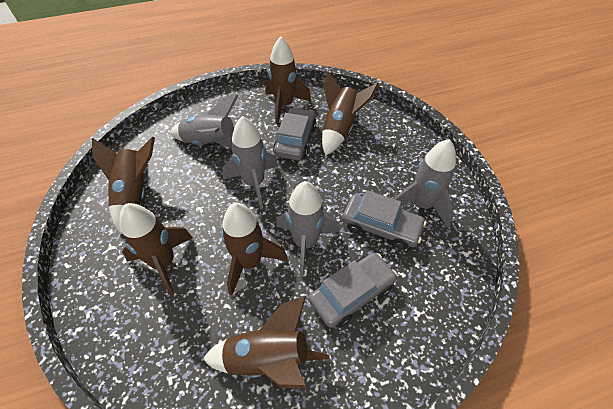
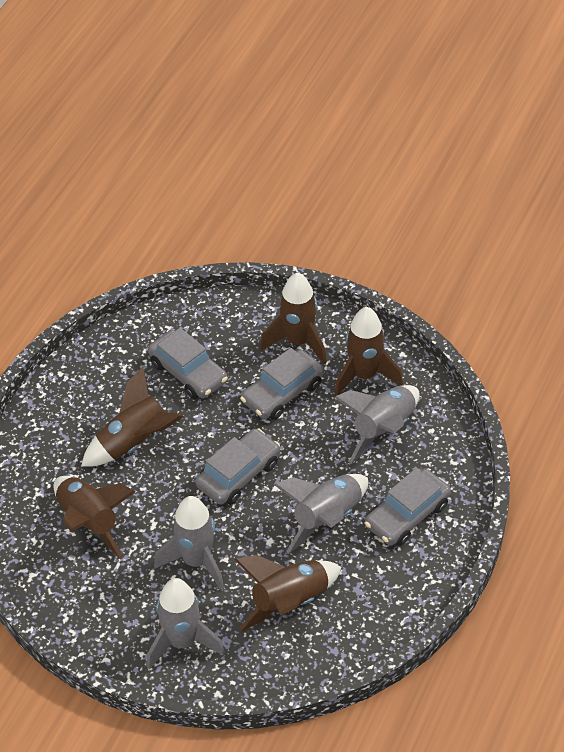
brown rocket: [92,136,155,234] [120,203,193,296] [203,296,330,389] [221,203,288,296] [265,36,311,124] [322,71,379,156] = 6 -> [54,476,136,560] [81,366,184,467] [234,555,341,632] [260,273,327,364] [334,307,403,396] = 5
grey car: [273,107,316,160] [309,253,397,328] [342,190,426,250] = 3 -> [148,328,228,399] [195,429,280,505] [240,348,324,420] [365,468,451,546] = 4

